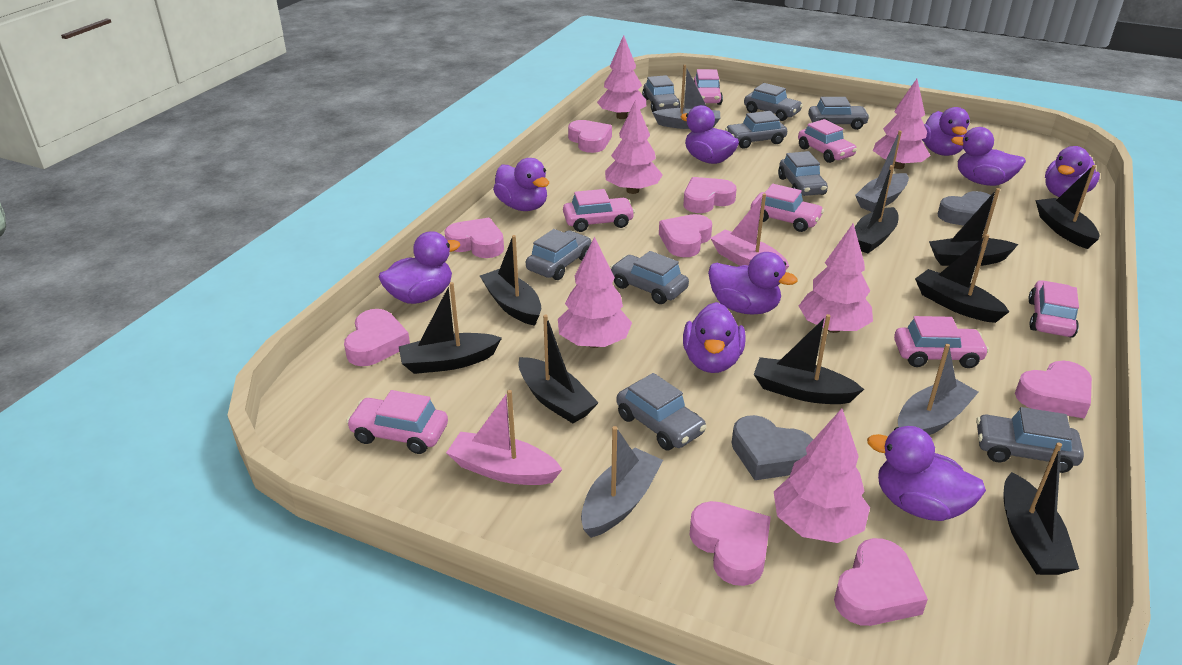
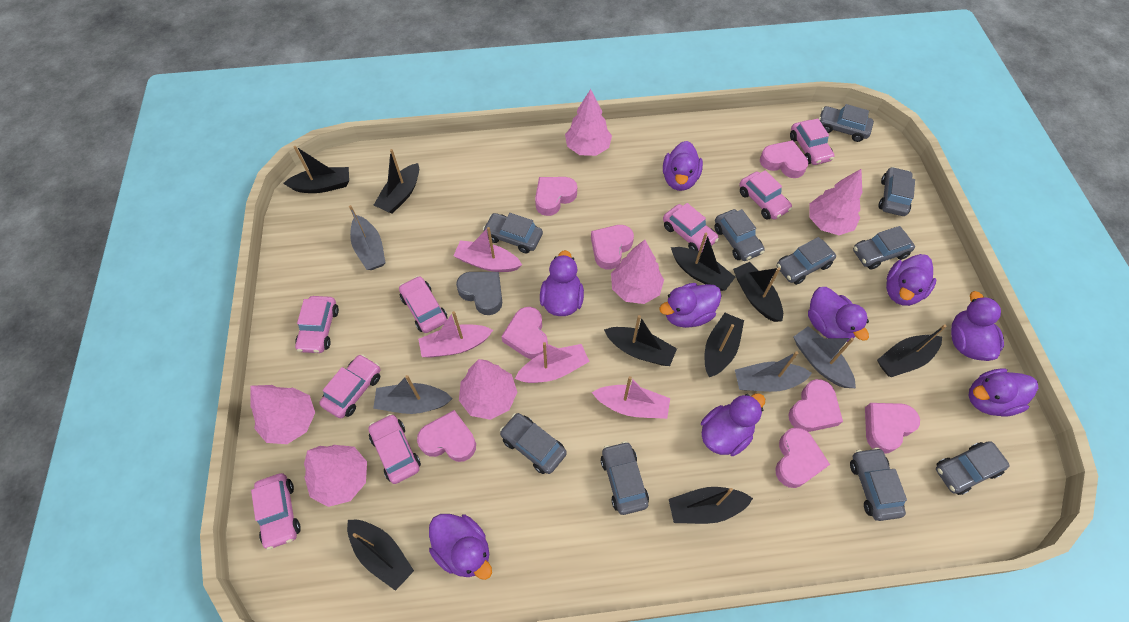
grey car: [526,229,591,280] [610,251,689,304] [616,373,707,450] [642,75,680,112] [725,111,787,149] [744,83,803,121] [778,151,828,196] [808,97,870,130] [976,407,1084,473] = 9 -> [483,213,543,254] [500,413,567,474] [601,441,649,515] [714,209,765,261] [777,237,836,285] [819,104,874,142] [850,447,907,521] [853,226,915,270] [879,167,915,216] [936,441,1010,495] = 10
grey heart: [732,415,813,480] [938,191,994,229] = 2 -> [456,272,502,315] = 1
pink boat: [446,390,563,485] [710,193,789,269] = 2 -> [418,311,493,358] [453,227,522,272] [515,342,590,383] [592,376,670,419] = 4
pink car: [346,390,448,454] [563,189,635,232] [693,69,723,105] [750,184,824,232] [798,119,857,163] [894,316,989,368] [1028,280,1079,338] = 7 -> [251,473,301,550] [295,296,339,353] [319,354,380,418] [368,414,421,484] [399,276,447,333] [663,203,719,251] [739,170,792,220] [790,118,835,165] = 8

